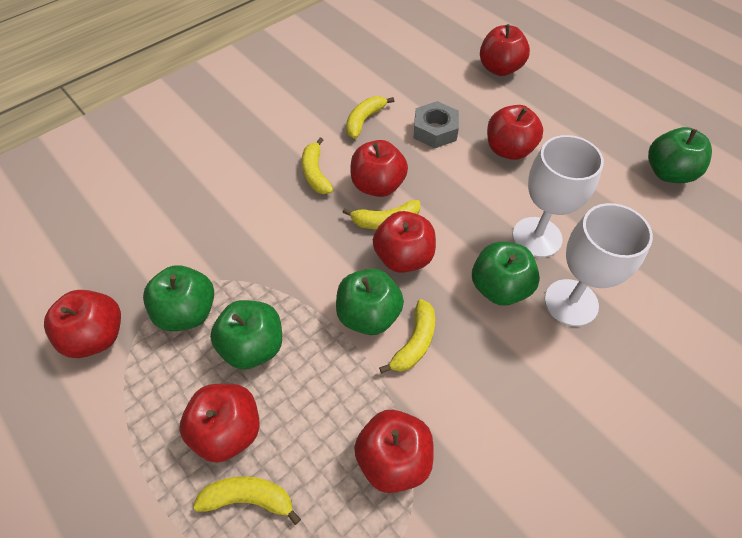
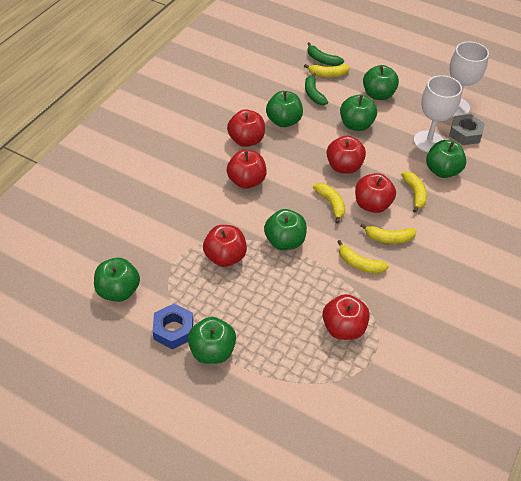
blue nut: none = 0 -> [152,304,193,349] = 1
green apple: [143,265,214,331] [210,300,282,369] [336,269,404,335] [472,242,540,306] [648,127,712,183] = 5 -> [94,258,140,302] [188,317,236,364] [264,209,307,250] [266,91,303,127] [340,95,377,131] [363,65,399,100] [426,140,466,178] = 7
green banana: none = 0 -> [305,73,328,105] [307,42,344,66] = 2
red apple: [44,290,121,358] [179,384,260,463] [351,140,408,197] [354,410,434,493] [373,211,436,273] [480,24,530,76] [487,105,543,160] = 7 -> [203,225,247,267] [227,110,265,147] [227,150,267,189] [323,294,370,340] [326,136,366,174] [355,173,396,213] = 6

